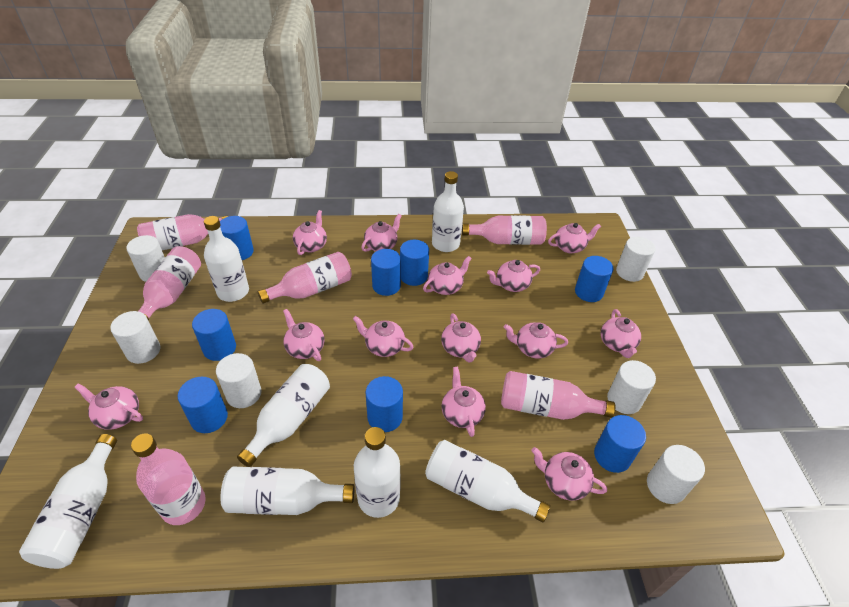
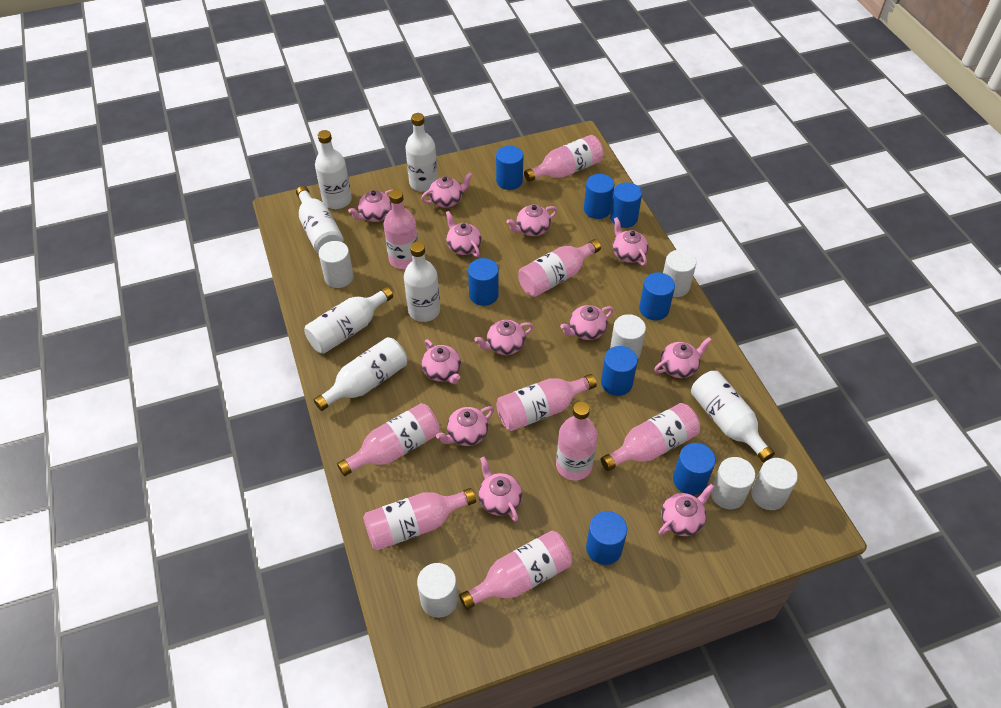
pink bottle: [131,433,206,525] [137,214,228,251] [139,246,201,321] [258,252,352,304] [462,215,547,245] [501,371,615,420] = 6 -> [337,403,440,476] [363,488,476,550] [384,189,418,269] [459,531,572,610] [496,374,597,431] [518,239,601,297] [524,135,604,182] [556,401,597,480] [601,403,700,471] = 9
pink teapot: [74,384,143,430] [283,309,324,361] [293,210,327,255] [353,316,414,357] [361,214,402,252] [423,256,472,295] [441,314,481,363] [442,366,486,437] [487,260,540,292] [504,322,568,359] [531,447,607,501] [548,223,601,253] [601,309,641,358] = 13 -> [348,190,392,222] [421,173,472,208] [421,340,461,384] [436,406,494,446] [446,211,482,257] [474,320,534,355] [478,457,522,522] [507,204,557,236] [560,305,614,340] [613,217,648,266] [654,337,712,378] [659,484,715,536] = 12

